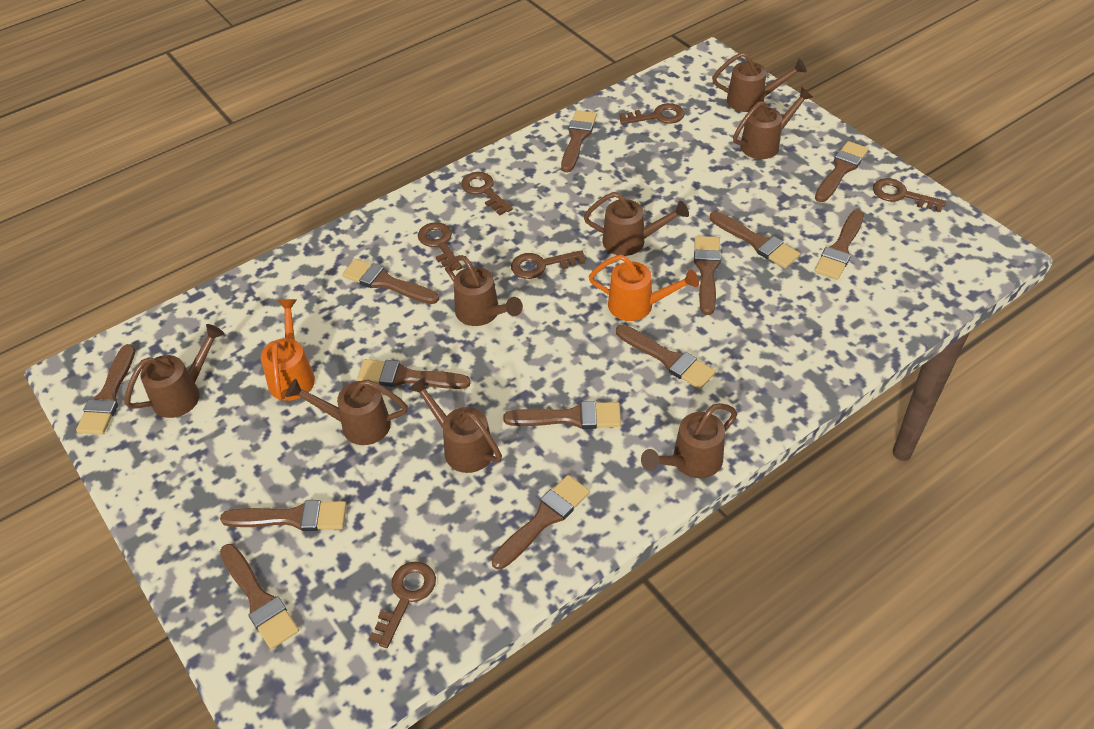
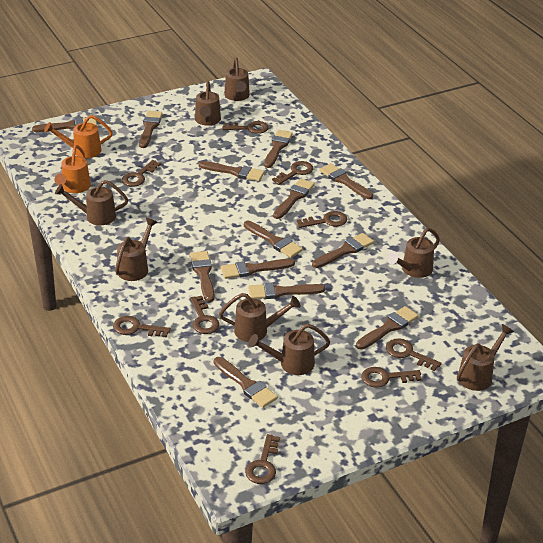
brown key: [369,561,436,648] [418,222,463,272] [461,172,513,215] [511,250,585,279] [619,103,685,124] [873,178,946,212] = 6 -> [113,316,171,338] [122,160,161,186] [190,296,220,334] [222,121,269,134] [245,434,280,484] [272,161,313,185] [297,211,347,228] [361,367,422,388] [386,338,442,371] = 9

